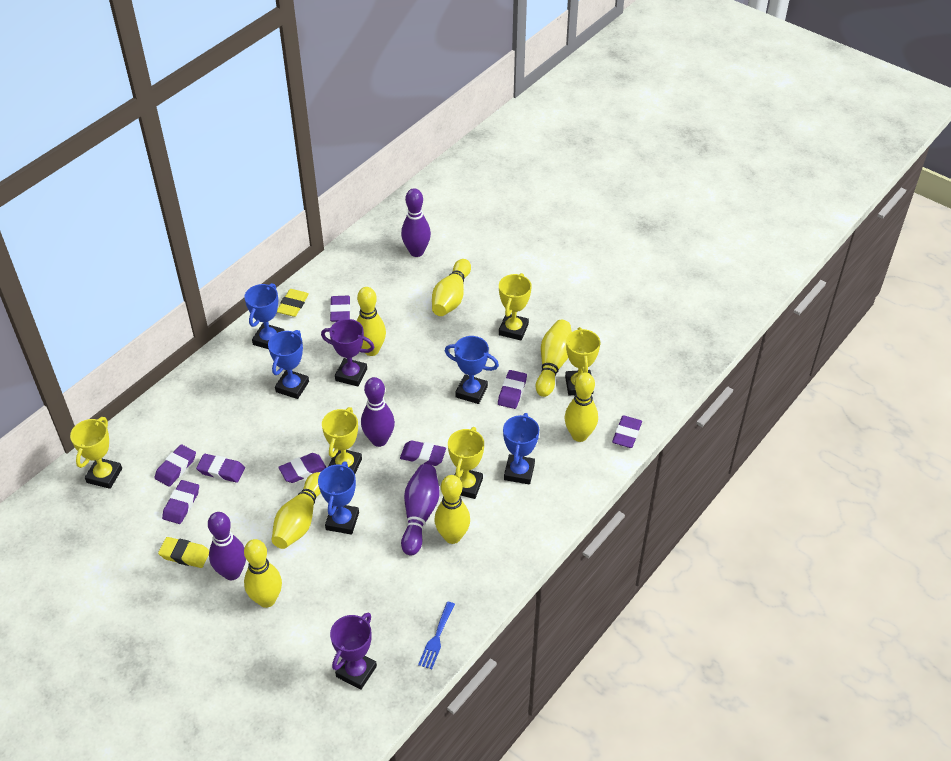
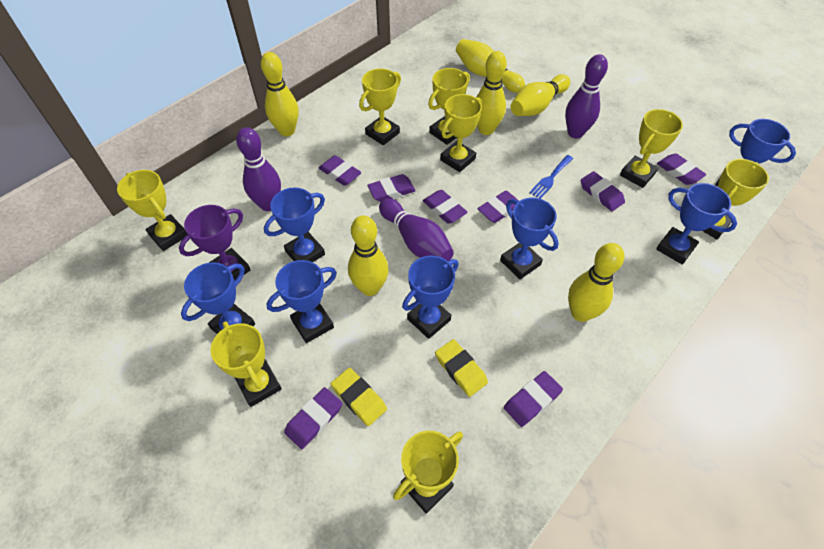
blue trophy: [244,283,285,349] [268,330,309,399] [318,461,359,535] [445,336,499,404] [503,413,539,484] = 5 -> [181,262,255,334] [264,187,325,262] [267,260,337,343] [402,256,459,339] [500,198,559,279] [656,183,737,265] [715,119,796,187] = 7
purple bowling pin: [208,512,246,580] [361,377,395,447] [401,188,431,257] [401,464,439,555] = 4 -> [236,127,281,211] [379,198,454,261] [565,54,608,139] = 3
purple trophy: [321,319,374,387] [330,612,377,690] = 2 -> [179,205,250,281] = 1
yellow bowling pin: [244,539,282,608] [272,472,321,549] [357,287,386,356] [432,259,471,316] [434,475,470,544] [536,320,572,397] [565,372,598,442] = 7 -> [261,52,299,136] [348,215,389,296] [456,39,525,93] [476,51,507,135] [510,74,570,116] [568,243,624,322] = 6
yellow trophy: [70,417,122,489] [322,407,362,474] [448,427,484,499] [499,273,532,341] [565,327,600,395] = 5 -> [117,170,187,251] [210,322,282,407] [359,68,401,145] [393,431,463,513] [428,68,470,145] [440,94,482,172] [620,109,683,188] [703,159,769,239] = 8

